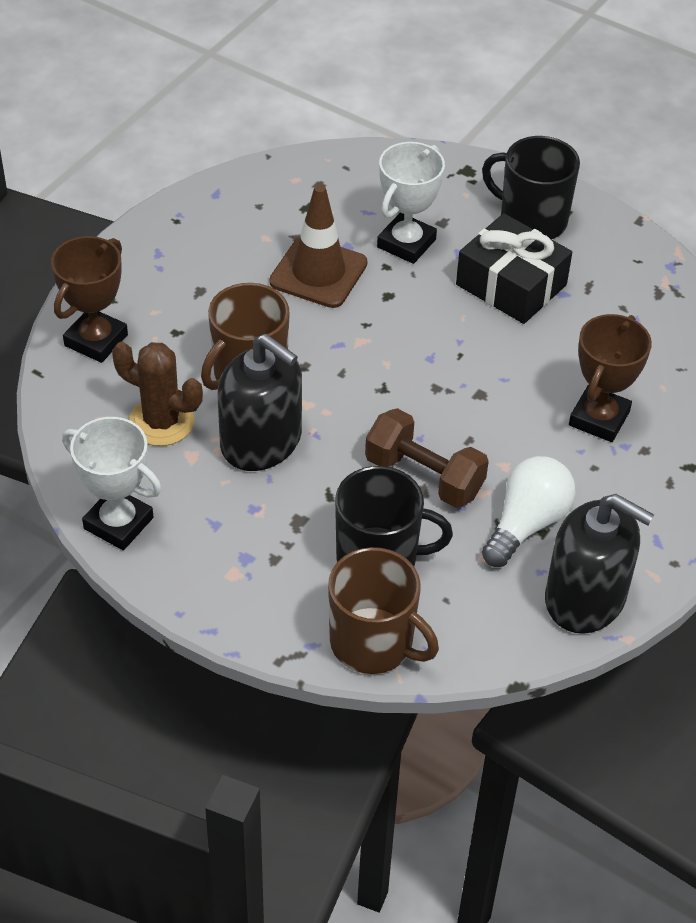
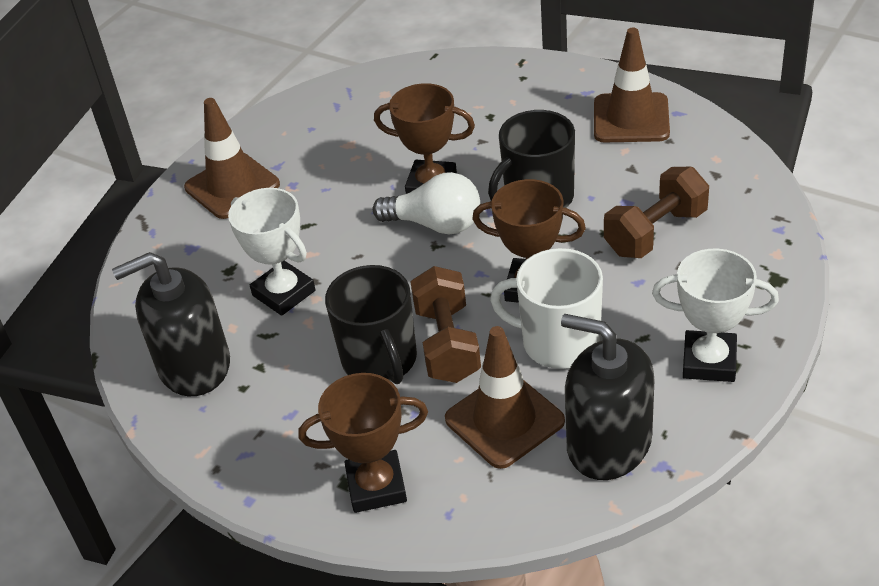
black gift: [456,213,572,324] = 1 -> none = 0
brown cactus: [112,342,203,446] = 1 -> none = 0
brown dumbbell: [365,408,489,508] = 1 -> [410,266,481,383] [604,167,709,258] = 2
brown mug: [201,283,290,390] [328,547,439,674] = 2 -> none = 0
brown traffic cone: [269,184,367,308] = 1 -> [184,98,280,219] [445,326,565,469] [594,28,670,142] = 3
brown trophy: [51,236,128,363] [569,314,652,442] = 2 -> [298,373,428,513] [374,83,475,194] [472,179,586,303] = 3
white mug: none = 0 -> [490,248,603,369] = 1

